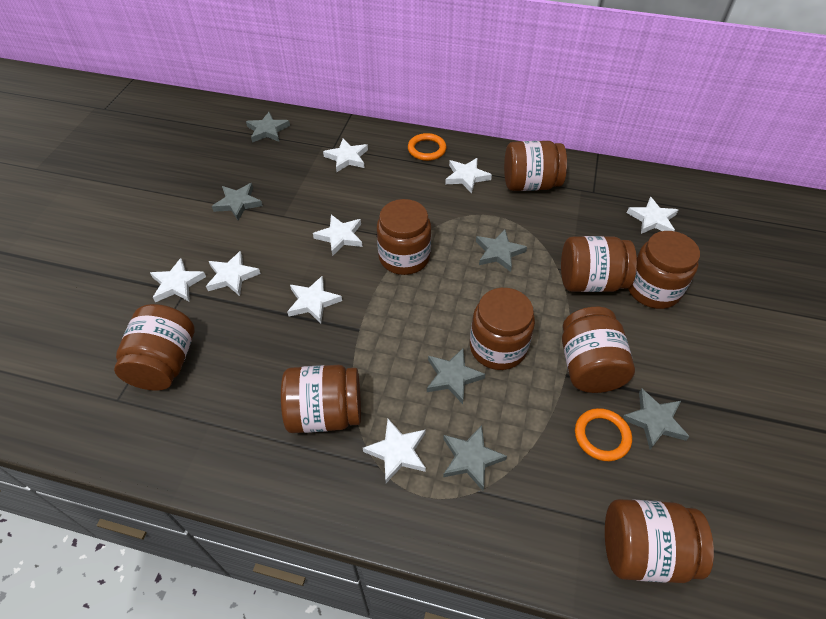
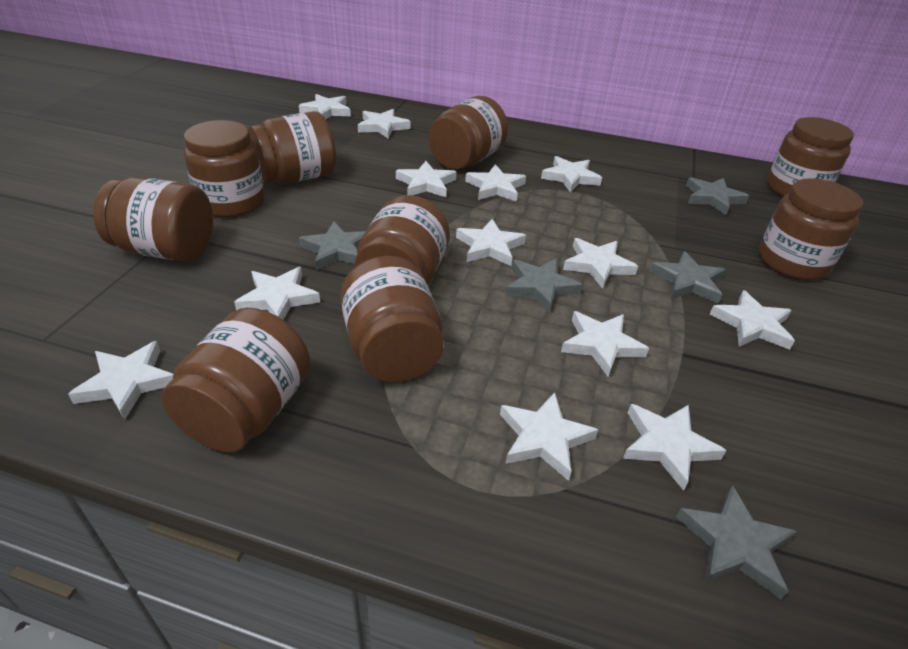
grey star: [212,183,263,221] [246,112,290,143] [427,348,485,404] [443,425,507,491] [476,229,527,272] [622,389,690,449] = 6 -> [299,221,366,270] [506,258,582,313] [650,251,726,304] [676,485,797,599] [686,177,749,215] = 5
orange ring: [408,133,446,161] [575,408,632,461] = 2 -> none = 0
white star: [150,258,206,302] [206,251,261,296] [287,275,342,324] [313,215,362,256] [323,139,368,172] [363,419,426,483] [445,158,492,194] [627,196,678,234] = 8 -> [68,341,173,420] [234,267,320,320] [299,94,351,119] [358,109,411,139] [396,161,457,197] [456,219,526,266] [465,164,526,202] [500,392,598,481] [541,156,602,193] [561,311,649,377] [563,238,638,289] [623,404,727,491] [709,290,795,350] = 13

